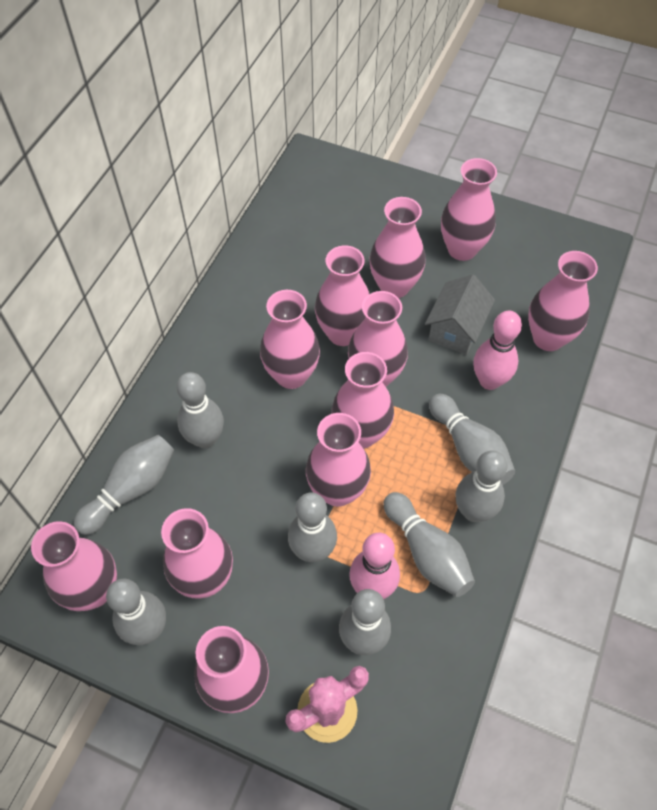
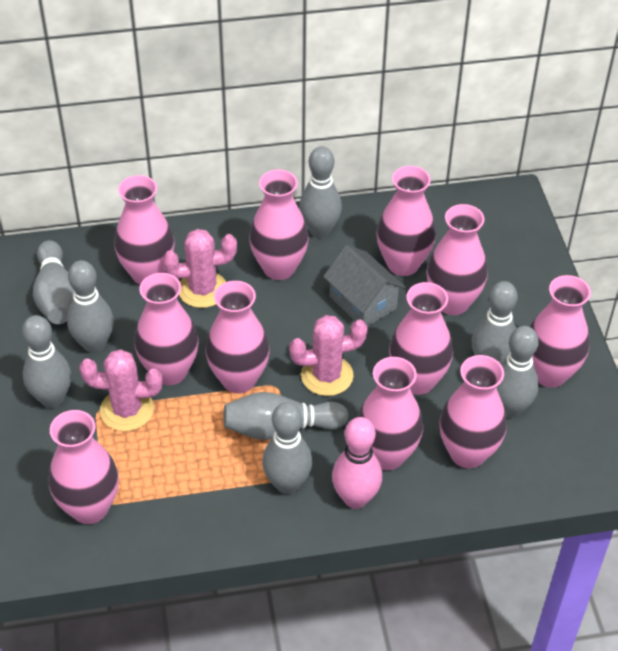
pink bowling pin: [349,533,400,599] [473,311,522,390] = 2 -> [332,417,382,509] = 1
pink cactus: [286,666,369,743] = 1 -> [79,349,163,431] [163,229,237,308] [289,315,368,396] = 3

